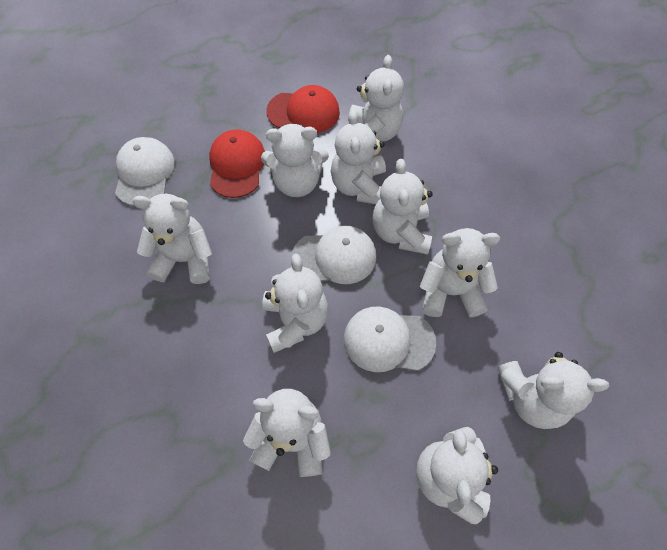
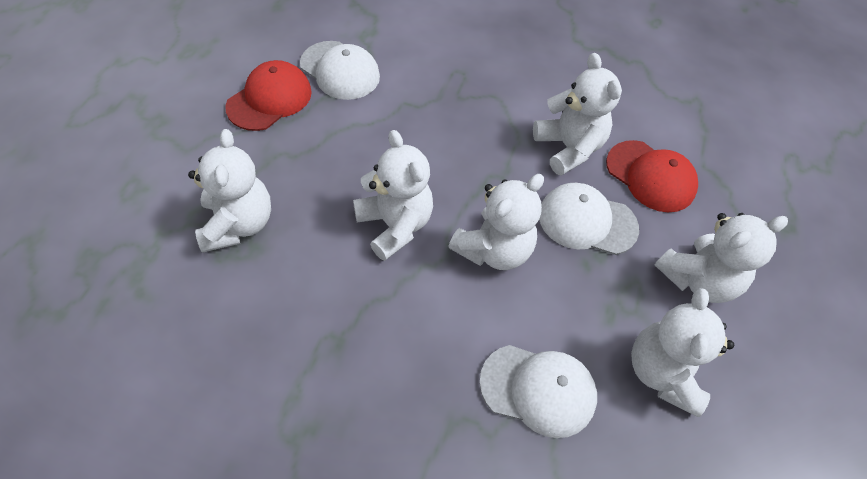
white teddy bear: [132,194,212,284] [243,389,331,477] [261,123,329,197] [262,254,328,353] [331,110,386,204] [349,55,404,141] [372,159,433,255] [416,427,498,524] [420,228,500,317] [497,352,609,429] = 10 -> [188,129,271,253] [353,130,433,261] [448,174,544,270] [533,53,622,176] [631,288,734,417] [655,213,788,303] = 6

